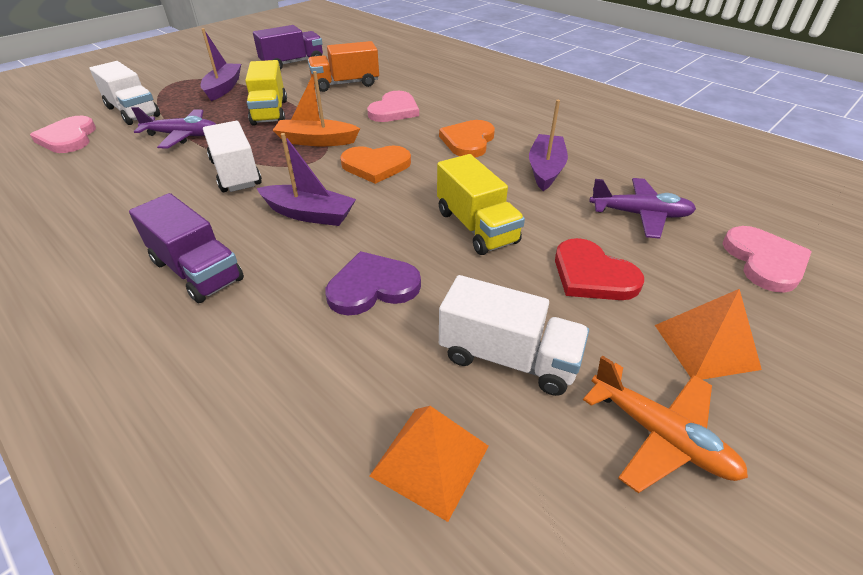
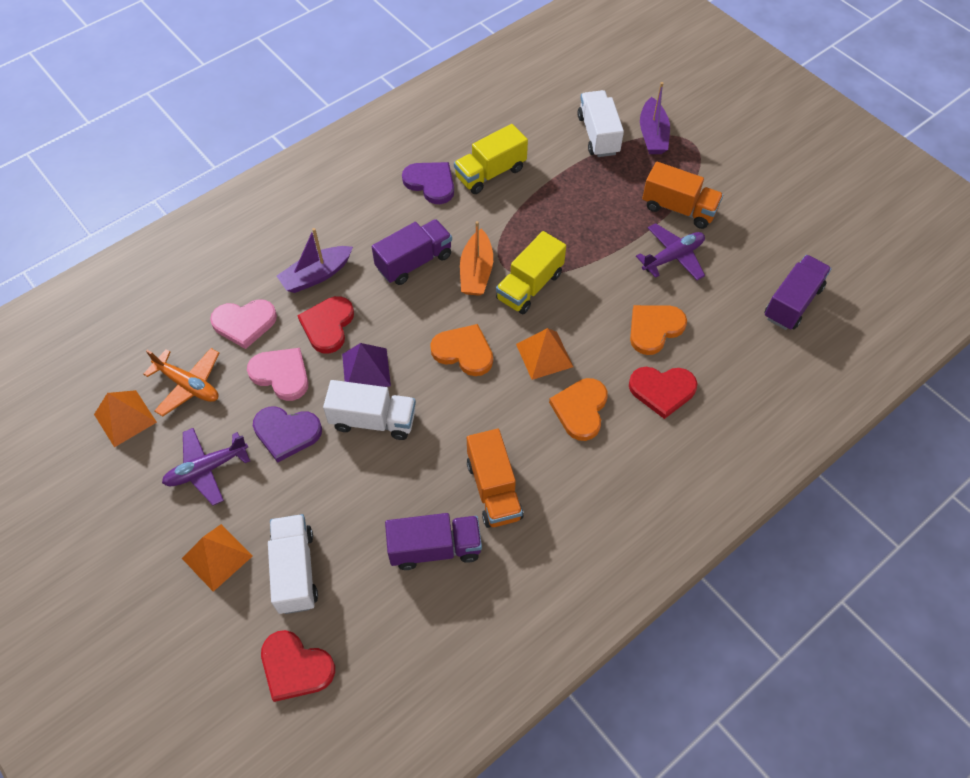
orange heart: [340,145,411,184] [439,120,495,157] = 2 -> [430,324,493,376] [549,378,608,441] [630,305,687,355] = 3
orange pyramid: [370,406,489,522] [655,289,762,380] = 2 -> [94,390,157,447] [182,524,253,592] [516,328,573,380] = 3
orange truck: [308,41,379,92] = 1 -> [467,429,524,528] [642,162,723,229] = 2
pink heart: [30,116,96,153] [367,91,419,122] [723,226,812,293] = 3 -> [210,299,277,349] [247,348,309,401] = 2
purple boat: [201,28,241,101] [256,133,356,226] [529,100,568,191] = 3 -> [277,228,353,293] [640,82,670,154] = 2
purple heart: [326,251,421,315] = 1 -> [253,406,322,463] [402,162,454,204] = 2
purple pyramid: none = 0 -> [342,343,391,387] = 1
purple truck: [129,193,244,303] [253,25,323,70] = 2 -> [372,219,452,285] [385,513,482,570] [764,255,832,330] = 3
red heart: [555,238,644,300] = 1 -> [261,630,335,702] [297,296,354,354] [629,367,698,419] = 3

